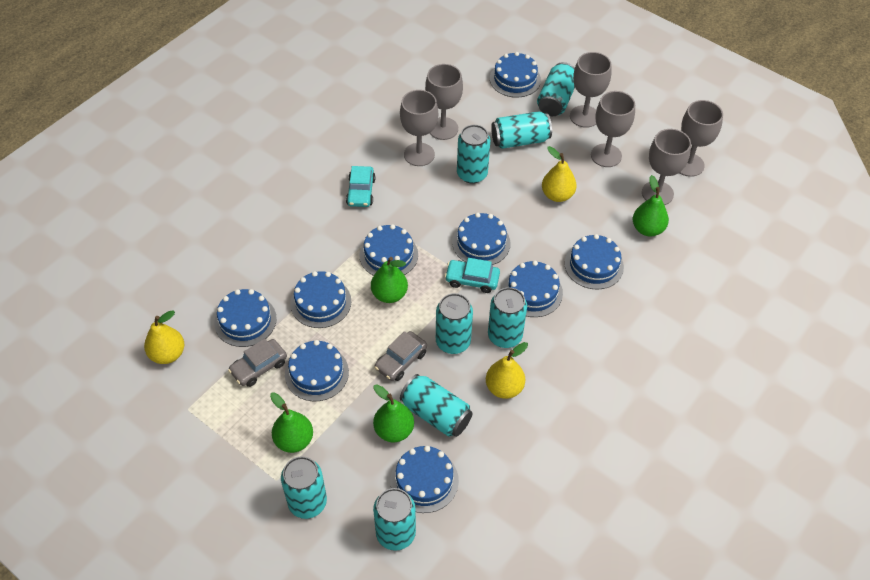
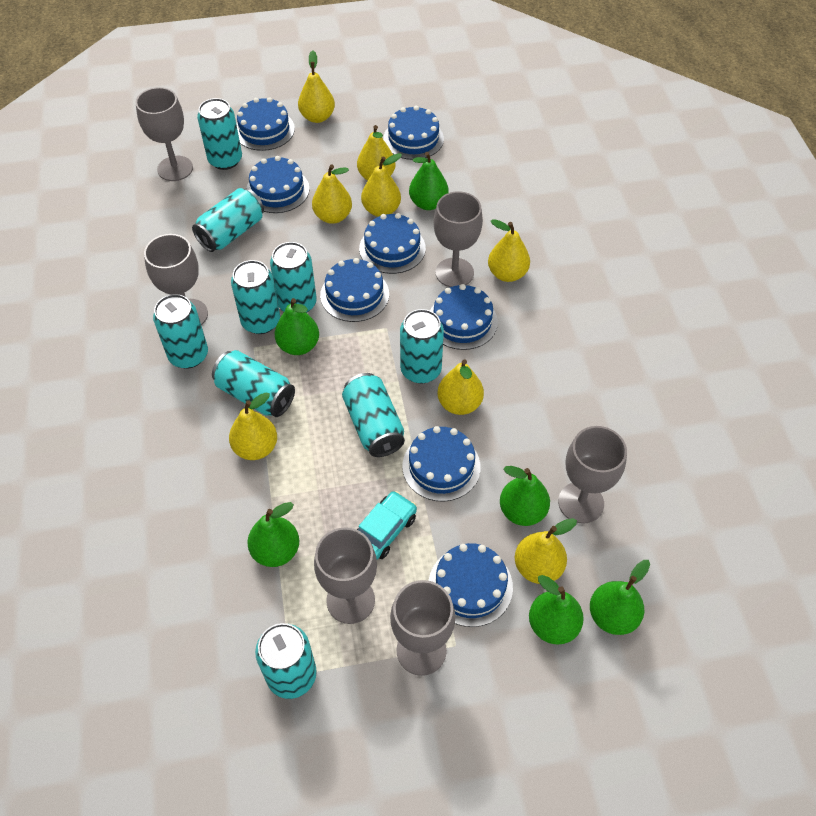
blue cake: [214,289,277,347] [285,340,349,401] [290,271,351,328] [360,224,418,276] [390,446,459,513] [452,213,510,265] [490,52,541,98] [503,261,563,317] [565,234,624,289] = 9 -> [236,97,295,151] [247,156,310,213] [320,258,389,322] [359,213,426,274] [383,106,444,160] [402,426,480,502] [429,543,513,627] [430,284,498,350] = 8
green pear: [270,392,313,453] [371,257,408,303] [373,384,414,442] [633,175,669,236] = 4 -> [247,502,299,567] [275,298,319,355] [409,152,448,210] [500,466,550,526] [529,575,584,645] [590,560,650,635] = 6
grey car: [228,338,287,387] [375,331,427,381] = 2 -> none = 0
turquoise can: [281,456,327,519] [373,488,416,551] [400,374,473,437] [436,293,473,354] [457,125,490,184] [488,287,527,348] [491,111,552,149] [537,62,575,116] = 8 -> [153,294,208,369] [192,188,264,252] [197,98,242,170] [212,350,295,417] [231,260,280,334] [255,623,317,699] [270,242,317,313] [342,373,405,457] [400,309,444,383] = 9
turquoise car: [346,166,376,207] [445,258,500,293] = 2 -> [357,491,417,559] = 1
yellow pear: [144,310,184,364] [486,342,528,399] [542,146,577,202] = 3 -> [229,392,277,460] [298,51,335,123] [312,164,352,224] [357,125,396,180] [361,153,402,217] [437,359,484,415] [488,219,530,282] [515,518,577,584] = 8

